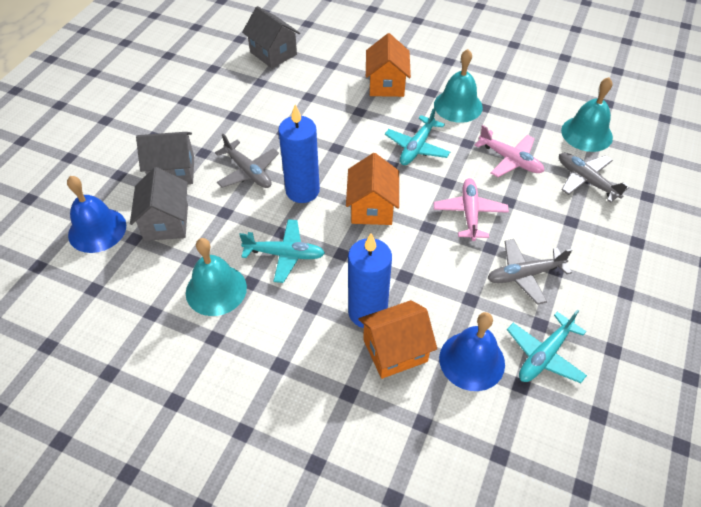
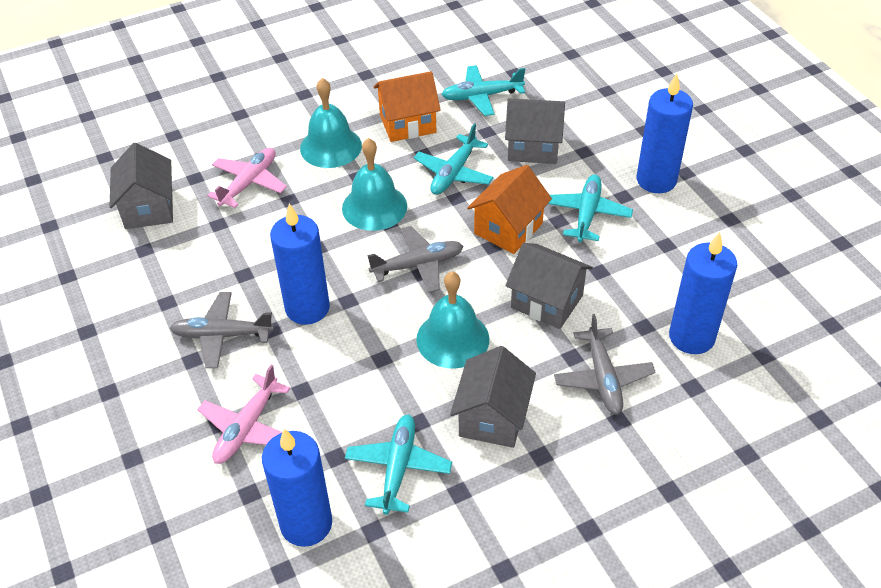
blue bell: [67,176,126,253] [439,312,505,391] = 2 -> none = 0
blue candle: [278,104,320,203] [348,233,392,328] = 2 -> [262,428,332,547] [270,203,330,325] [637,73,693,193] [669,232,737,354] = 4
grey house: [130,167,188,241] [136,132,194,184] [242,6,300,68] = 3 -> [109,143,173,229] [450,346,536,448] [505,98,565,164] [505,243,593,329] = 4
orange house: [346,153,399,225] [358,300,437,379] [366,33,411,97] = 3 -> [374,71,441,142] [467,165,552,254] = 2
turquoise plane: [239,219,325,283] [385,107,450,165] [507,309,587,383] = 3 -> [345,415,452,515] [414,123,494,195] [441,65,525,116] [548,175,633,242] = 4

